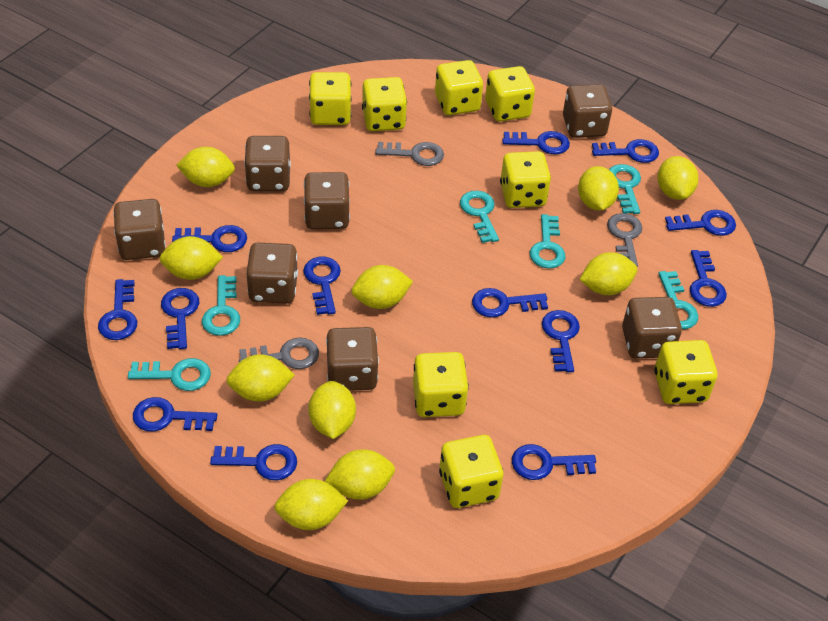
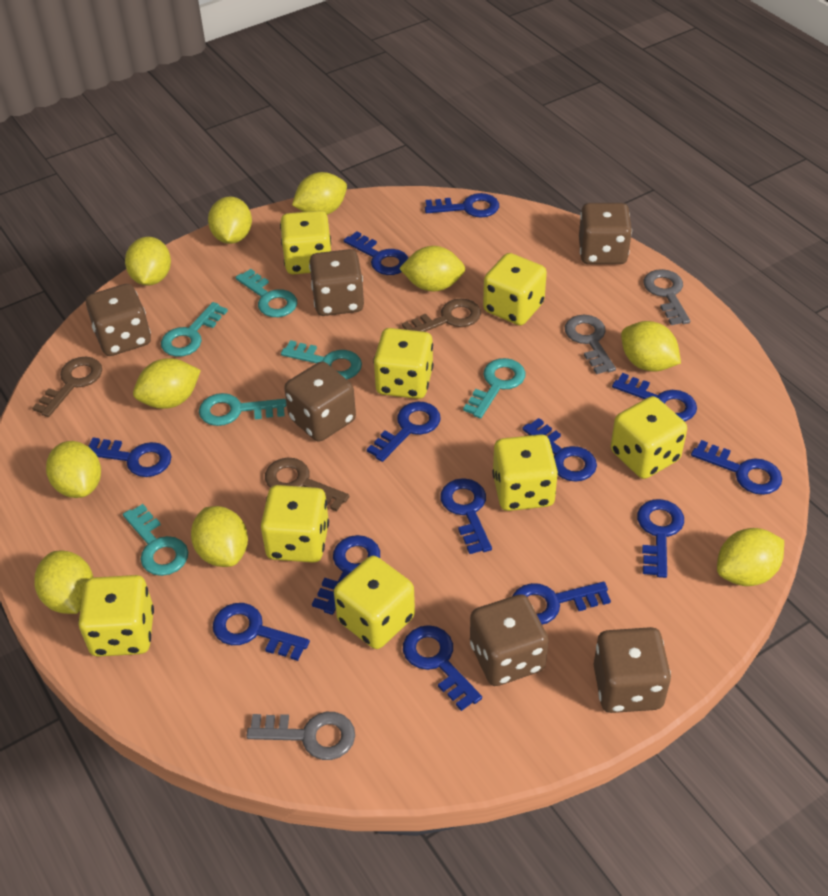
brown dice: [113,199,166,260] [244,136,291,191] [246,242,298,304] [304,172,350,229] [326,327,379,391] [563,84,612,138] [622,297,682,358] = 7 -> [86,284,151,356] [284,362,356,442] [309,249,364,316] [470,594,549,686] [579,203,632,264] [593,627,671,713] = 6
brown key: none = 0 -> [32,357,102,417] [265,457,350,512] [402,298,481,332] = 3

